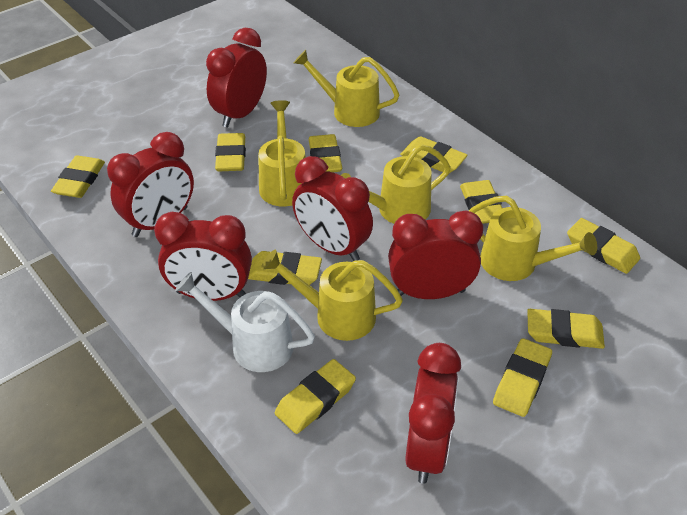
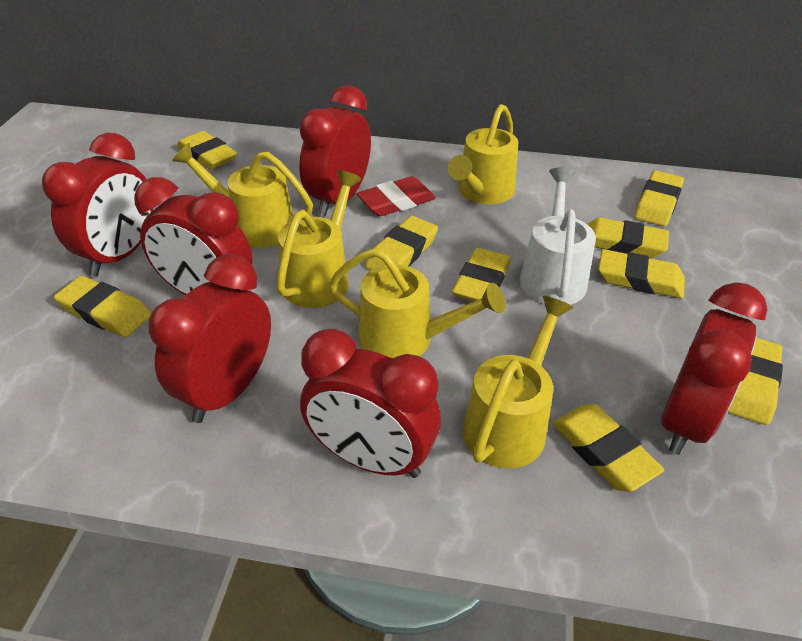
red eraser: none = 0 -> [357,176,436,216] = 1
yellow eraser: [51,155,105,198] [215,133,246,171] [248,251,322,285] [275,359,356,434] [309,134,342,172] [400,136,468,173] [460,180,502,224] [493,338,552,417] [527,309,605,349] [567,218,640,274] = 10 -> [54,276,151,338] [177,131,237,170] [365,216,438,270] [452,248,511,301] [552,404,664,492] [588,218,669,258] [598,249,685,299] [635,170,684,226] [728,338,783,425] = 9

